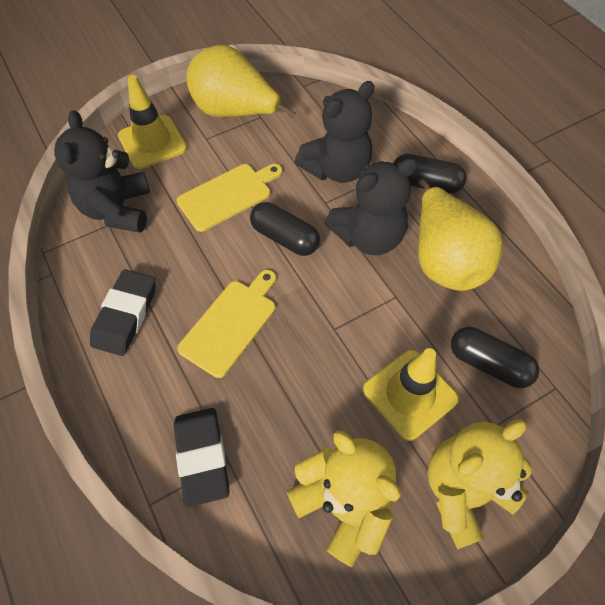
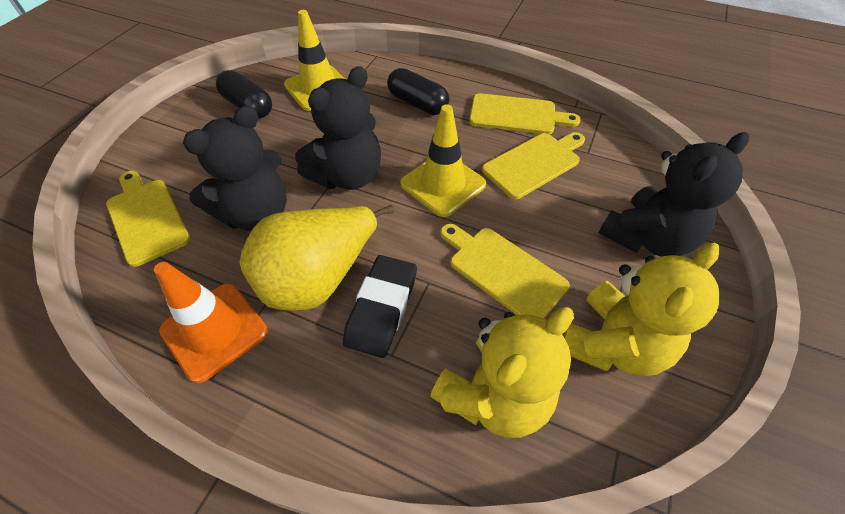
black capsule: [250,202,320,256] [394,154,467,194] [451,327,539,388] = 3 -> [216,70,272,118] [387,68,449,115] = 2
black eraser: [90,269,156,356] [173,408,229,507] = 2 -> [343,255,417,358] = 1
orange traffic cone: none = 0 -> [154,262,268,383] = 1
yellow cutting board: [177,164,282,232] [177,270,276,378] = 2 -> [106,171,190,267] [440,224,570,318] [469,93,581,134] [482,132,585,199] = 4
yellow pear: [186,45,296,119] [418,179,503,291] = 2 -> [239,205,394,311] = 1

